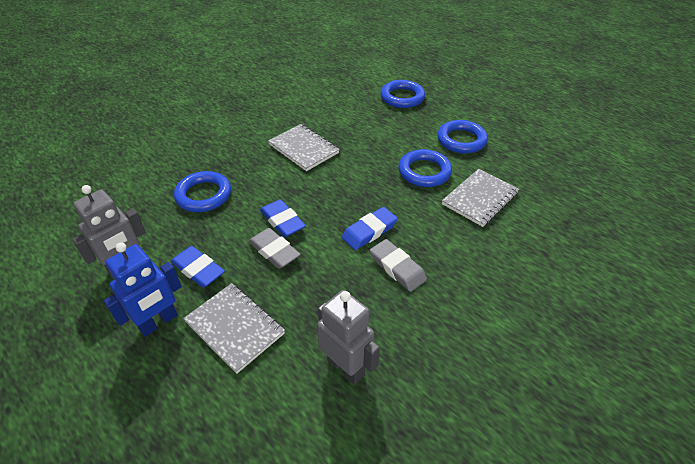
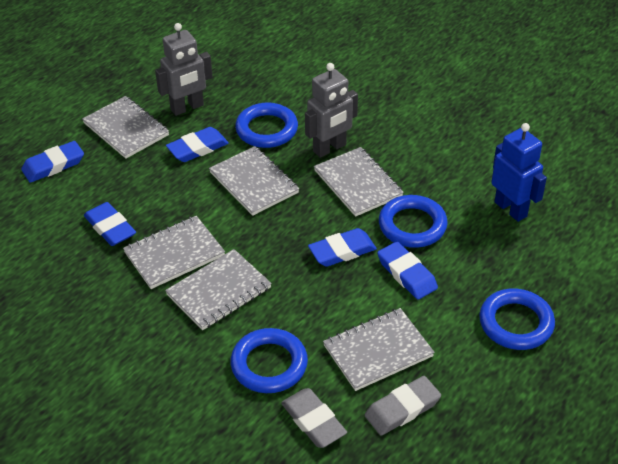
blue eraser: [171,246,225,288] [260,199,306,237] [342,207,398,250] = 3 -> [21,141,84,183] [84,202,136,246] [166,127,229,162] [308,228,377,267] [377,242,438,300] = 5
grey notebook: [183,283,285,374] [268,124,340,171] [442,169,519,227] = 3 -> [82,96,169,159] [123,216,225,289] [165,249,272,330] [209,146,299,216] [314,147,404,217] [323,308,435,391] = 6

